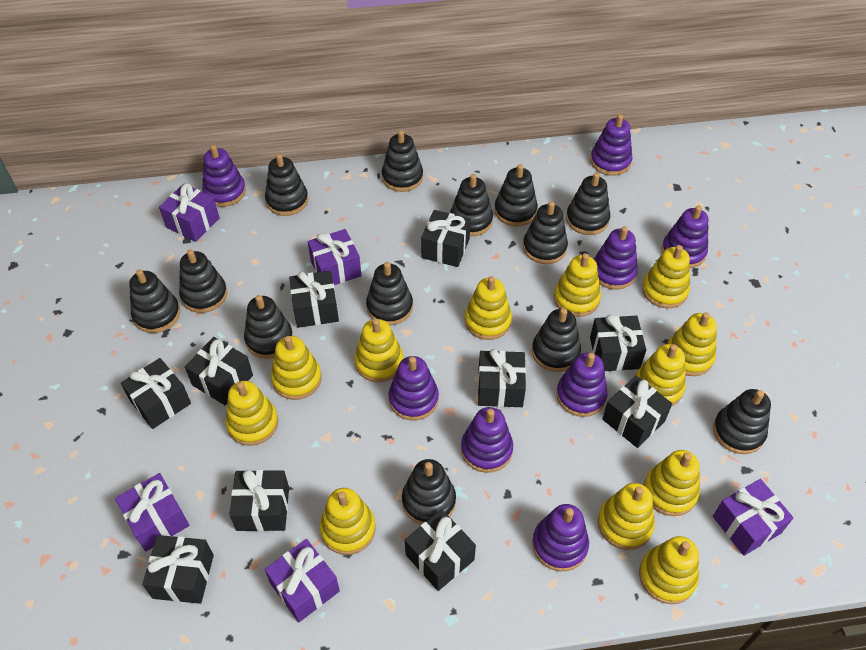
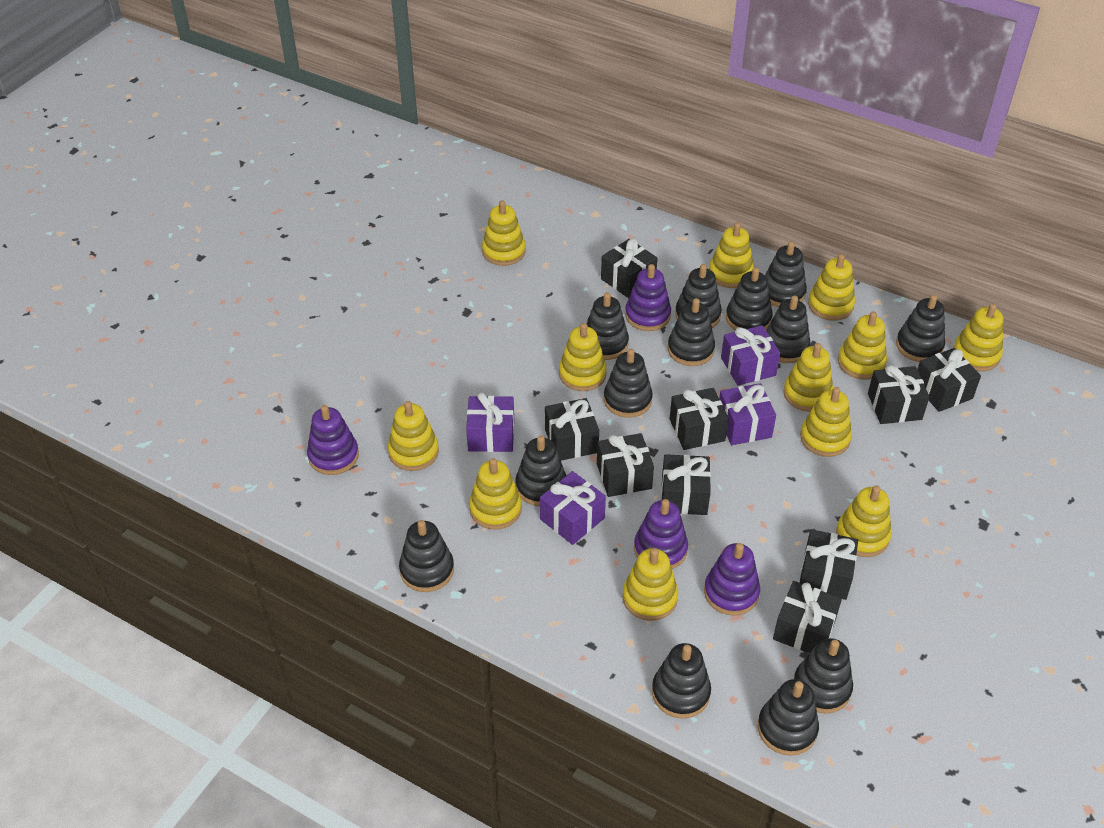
black gift: [121,358,191,429] [142,535,214,604] [185,337,253,405] [229,470,289,531] [289,271,339,328] [405,509,476,591] [421,210,471,267] [478,349,526,407] [590,315,646,371] [602,376,672,448] = 10 -> [545,398,599,461] [597,433,654,497] [601,239,658,298] [661,454,711,515] [670,388,729,450] [773,581,842,653] [800,529,858,600] [868,365,929,424] [917,348,981,412] = 9
purple gift: [115,473,189,551] [159,183,220,242] [265,539,340,622] [308,229,361,285] [713,479,794,556] = 5 -> [466,392,514,452] [540,471,606,545] [719,383,776,445] [721,325,780,386] = 4
purple stacking toy: [202,145,246,207] [388,356,439,420] [461,407,513,473] [532,504,589,571] [556,352,608,417] [590,114,633,176] [594,226,638,290] [662,205,709,268] = 8 -> [307,405,359,475] [625,264,671,331] [634,499,688,569] [704,543,760,616] = 4

